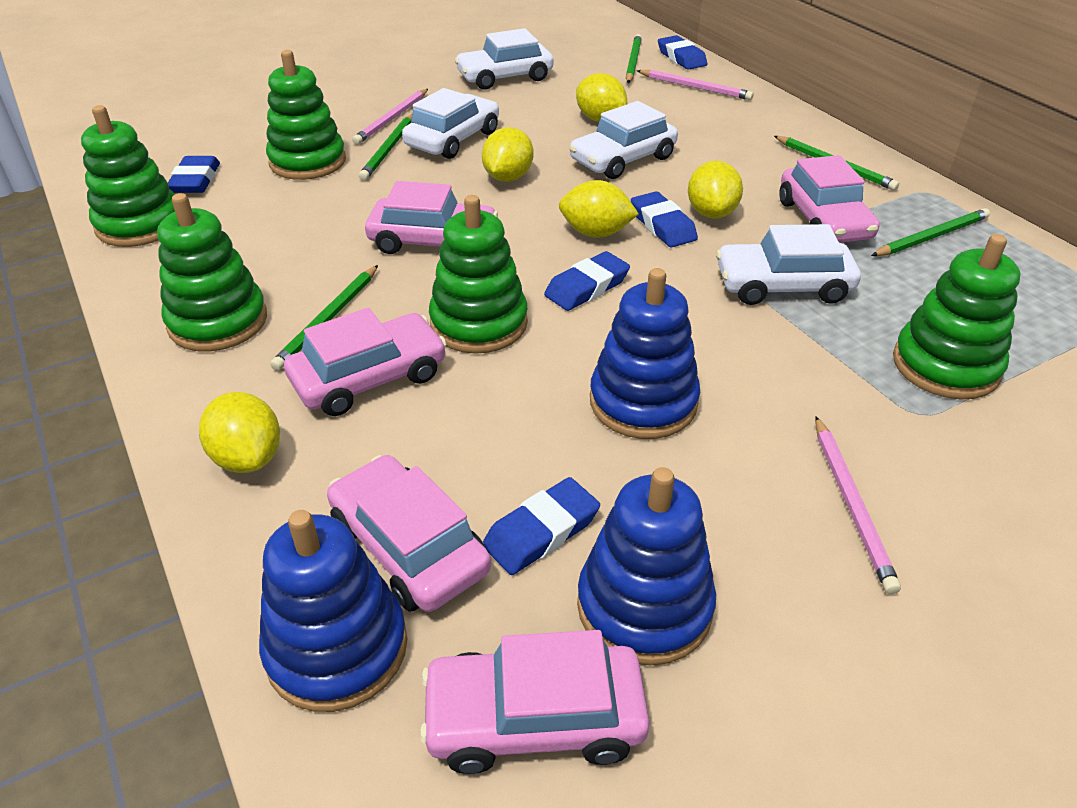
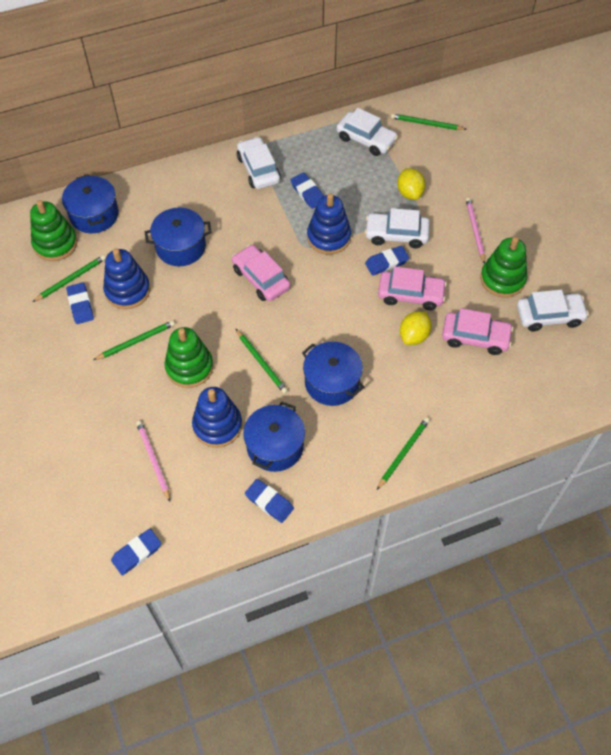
blue pot: none = 0 -> [62,174,119,233] [145,207,212,266] [243,402,305,472] [302,342,364,406] = 4
green stacking toy: [81,105,175,247] [157,193,267,351] [266,50,346,180] [429,195,528,354] [893,234,1020,399] = 5 -> [30,200,78,261] [165,327,213,388] [480,237,527,298] = 3
pink car: [284,308,447,416] [327,455,491,612] [365,181,498,254] [420,630,650,774] [779,155,880,243] = 5 -> [232,244,291,301] [378,267,447,310] [442,308,513,355] = 3
pink pencil: [352,89,428,144] [636,70,754,100] [815,416,901,594] = 3 -> [136,421,170,502] [466,197,485,264] = 2
yellow lemon: [199,392,280,473] [482,127,533,182] [559,180,639,238] [576,73,627,122] [688,161,743,219] = 5 -> [397,168,426,200] [400,311,432,345] = 2

